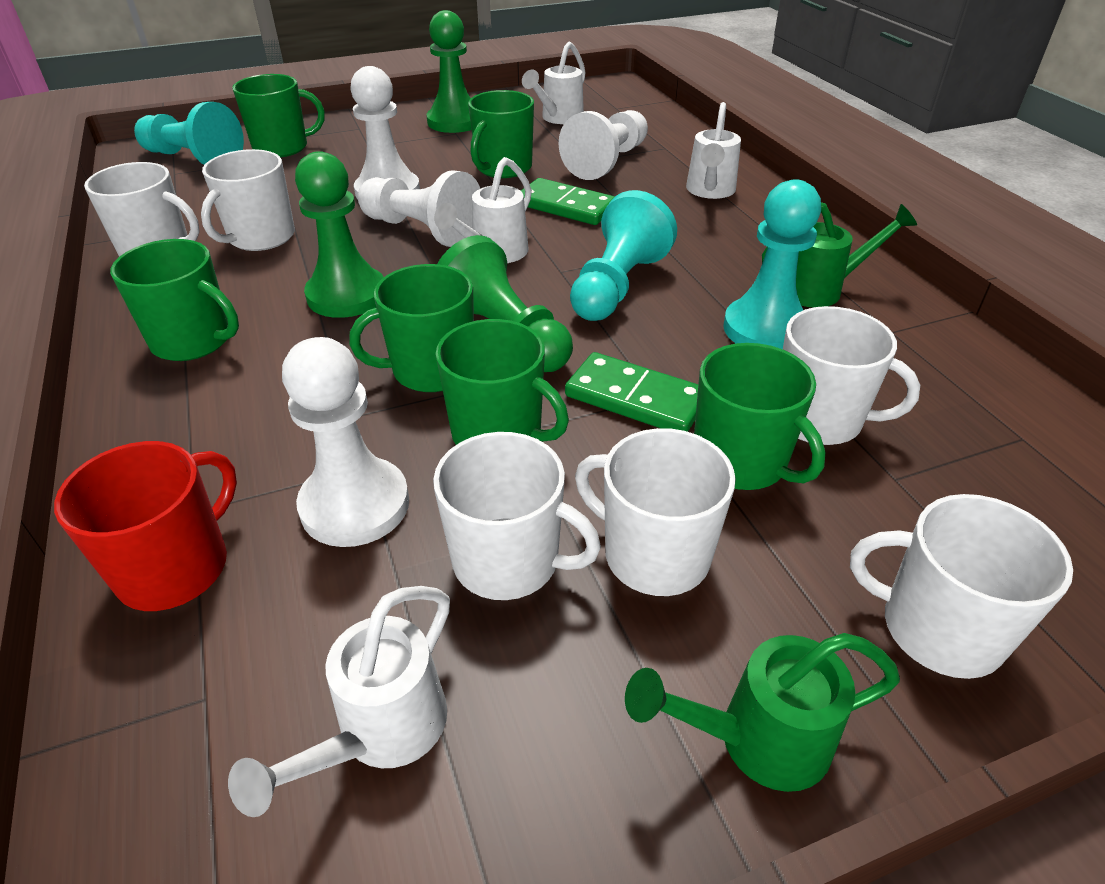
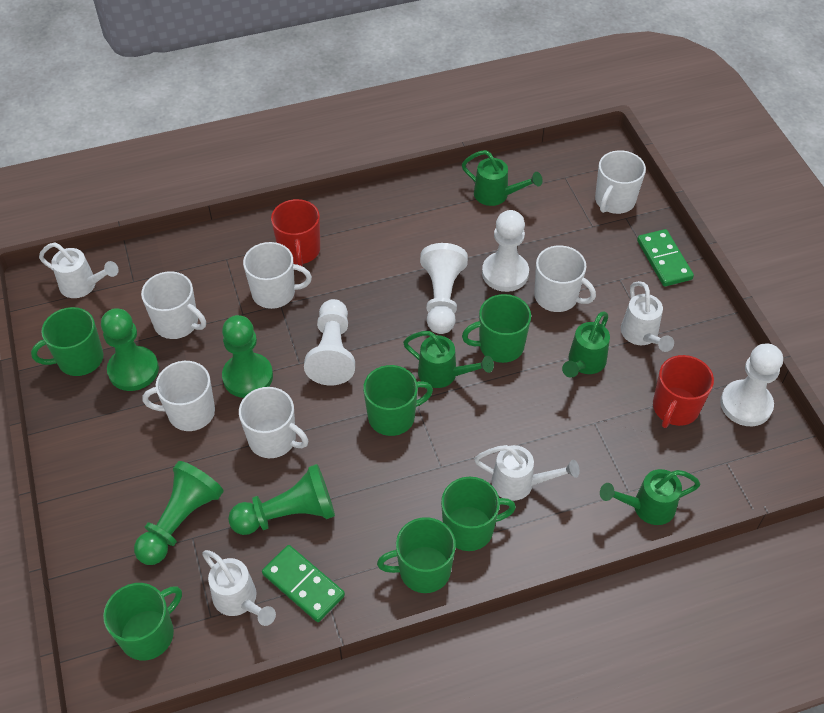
green pawn: [295,151,384,318] [427,10,472,133] [437,235,573,372] = 3 -> [101,308,159,391] [134,461,224,565] [222,315,273,398] [228,464,335,535] = 4
green watering can: [625,633,900,792] [762,202,917,307] = 2 -> [403,331,494,388] [462,150,543,206] [562,311,610,378] [600,469,700,525] = 4
red mug: [54,441,237,611] = 1 -> [271,199,320,266] [653,355,714,428] = 2
turquoise pawn: [134,102,244,165] [570,190,677,321] [723,179,821,349] = 3 -> none = 0

